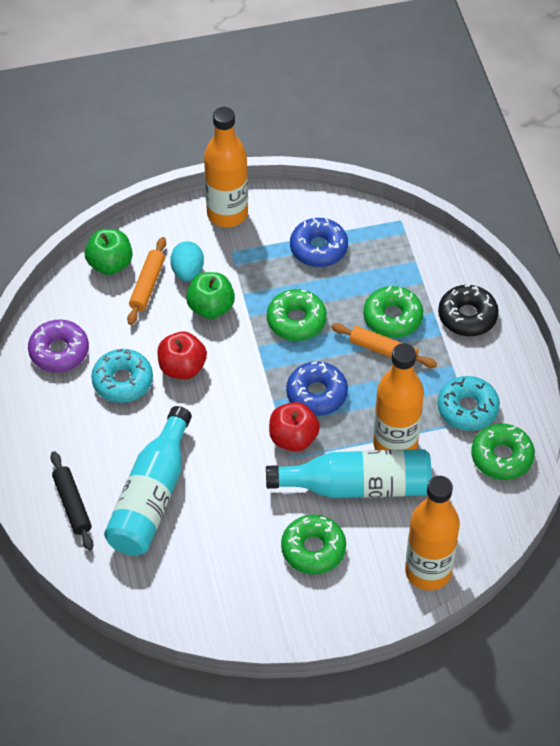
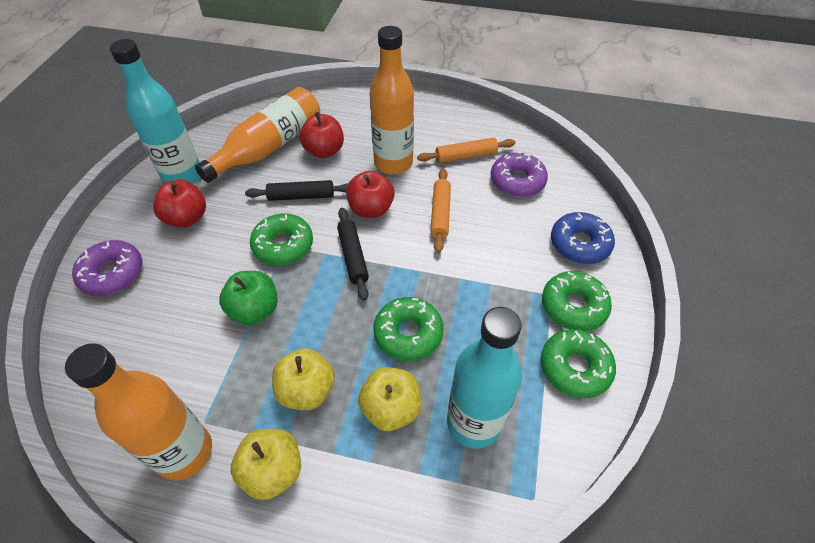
black donut: [438,285,499,336] = 1 -> none = 0
black rolling pin: [50,451,93,551] = 1 -> [245,180,348,201] [337,208,369,301] = 2
blue donut: [286,361,348,416] [290,218,348,267] = 2 -> [551,212,615,264] = 1
green apple: [85,229,133,275] [186,272,235,319] = 2 -> [219,271,278,325] = 1
purple donut: [28,320,89,372] = 1 -> [72,240,142,296] [491,152,548,197] = 2
red apple: [157,331,207,379] [269,402,320,452] = 2 -> [153,180,206,228] [299,112,344,158] [346,171,395,218] = 3
turquoise donut: [91,349,153,403] [438,376,500,431] = 2 -> none = 0
turquoise egg: [170,241,204,281] = 1 -> none = 0
yellow apple: none = 0 -> [230,429,301,500] [272,349,335,410] [358,367,422,431] = 3

